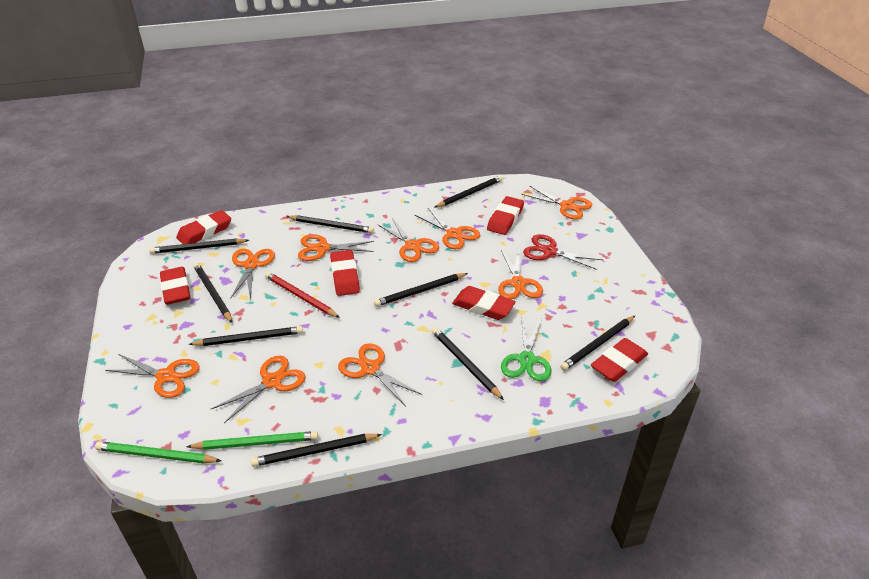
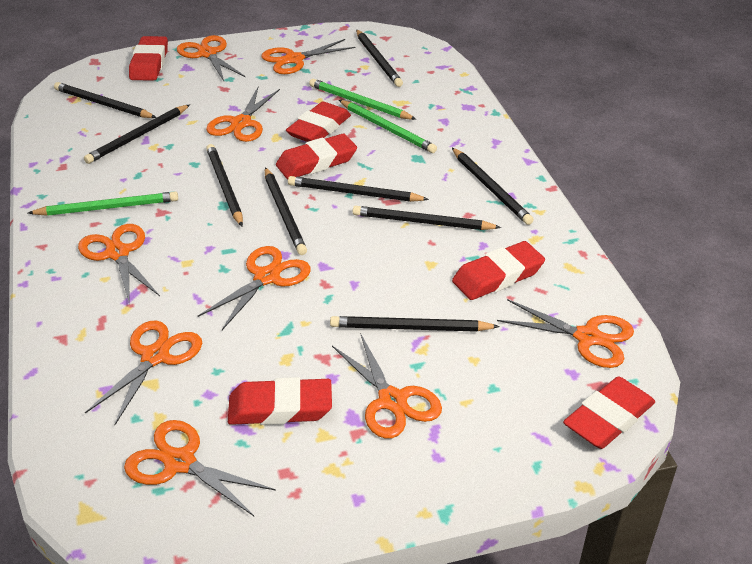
green pencil: [95,441,221,464] [186,431,318,450] = 2 -> [28,192,178,216] [309,79,417,120] [339,100,437,153] = 3
green scissors: [501,317,551,381] = 1 -> none = 0
red pencil: [265,272,340,318] = 1 -> none = 0
red scissors: [523,234,603,270] = 1 -> none = 0

